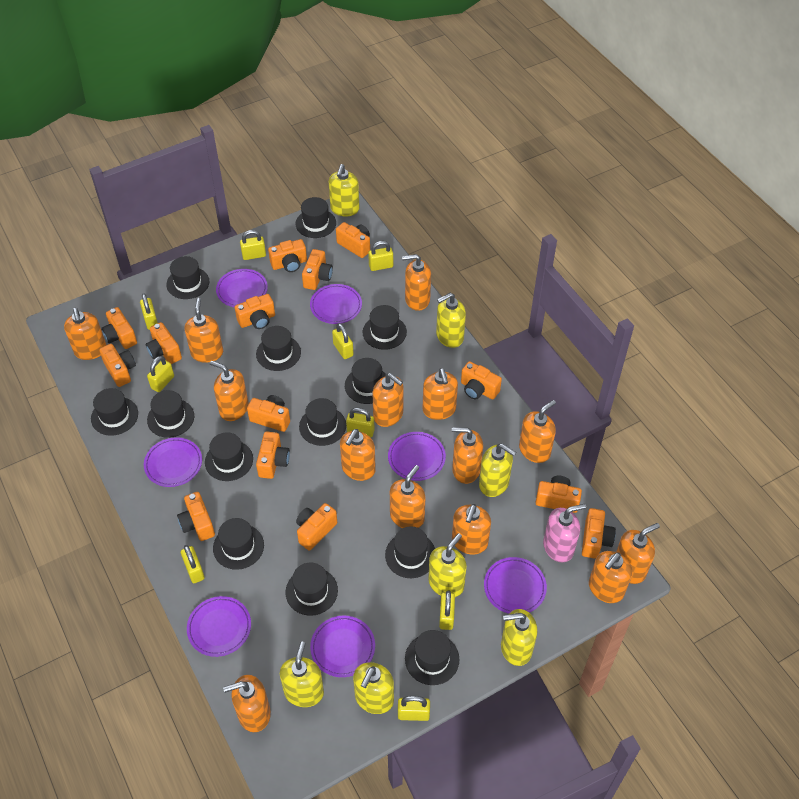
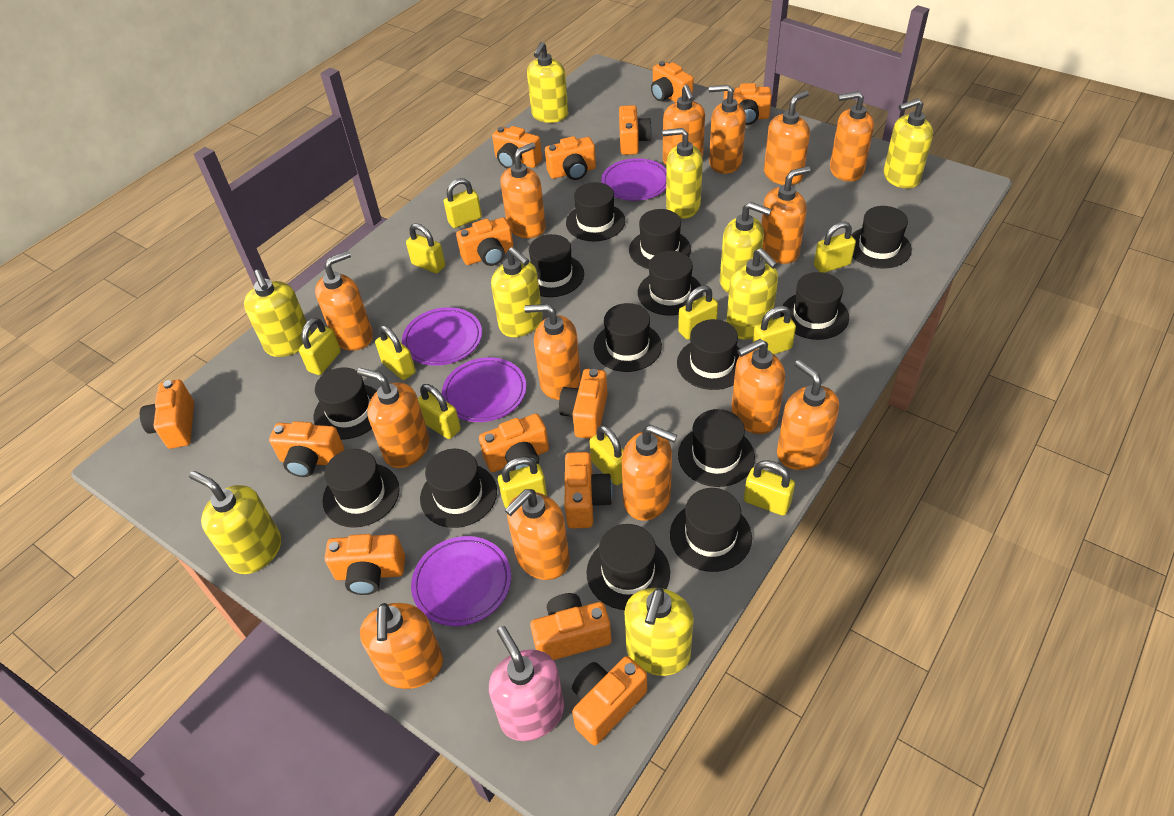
black hat: [91,388,138,436] [147,390,194,438] [166,256,209,299] [205,432,253,481] [213,518,264,570] [256,326,301,371] [286,562,338,616] [296,197,336,238] [299,398,346,446] [345,358,386,404] [362,305,407,350] [385,526,435,578] [405,630,459,685] = 13 -> [314,367,377,439] [322,449,400,528] [420,449,497,528] [529,234,584,297] [566,182,626,241] [586,524,670,610] [594,303,662,372] [629,209,691,269] [638,251,703,316] [670,488,752,572] [677,319,740,390] [678,409,755,487] [781,272,849,340] [851,206,912,269] = 14
purple plate: [144,437,202,487] [187,596,251,657] [216,269,268,307] [310,284,362,324] [310,616,375,677] [388,432,446,481] [484,557,547,614] = 7 -> [402,307,482,366] [411,536,511,626] [442,357,526,422] [601,158,666,201] = 4
yellow padlock: [140,294,158,330] [147,356,174,392] [181,545,205,583] [240,230,266,260] [332,323,354,359] [346,408,375,437] [368,241,393,271] [398,696,430,721] [439,590,455,630] = 9 -> [299,318,341,375] [375,325,416,380] [406,223,445,274] [418,384,461,439] [444,178,482,228] [498,457,547,508] [589,425,624,485] [678,285,718,340] [744,460,795,516] [752,306,796,354] [814,222,856,273] = 11
yellow soap dispenser: [280,642,324,707] [329,164,359,217] [353,662,394,714] [428,533,467,597] [436,293,466,348] [479,443,516,497] [501,609,537,666] = 7 -> [189,471,281,574] [244,270,311,357] [491,247,543,337] [527,42,568,123] [624,588,694,676] [663,128,703,219] [720,202,772,293] [726,248,778,340] [884,98,933,189] = 9

